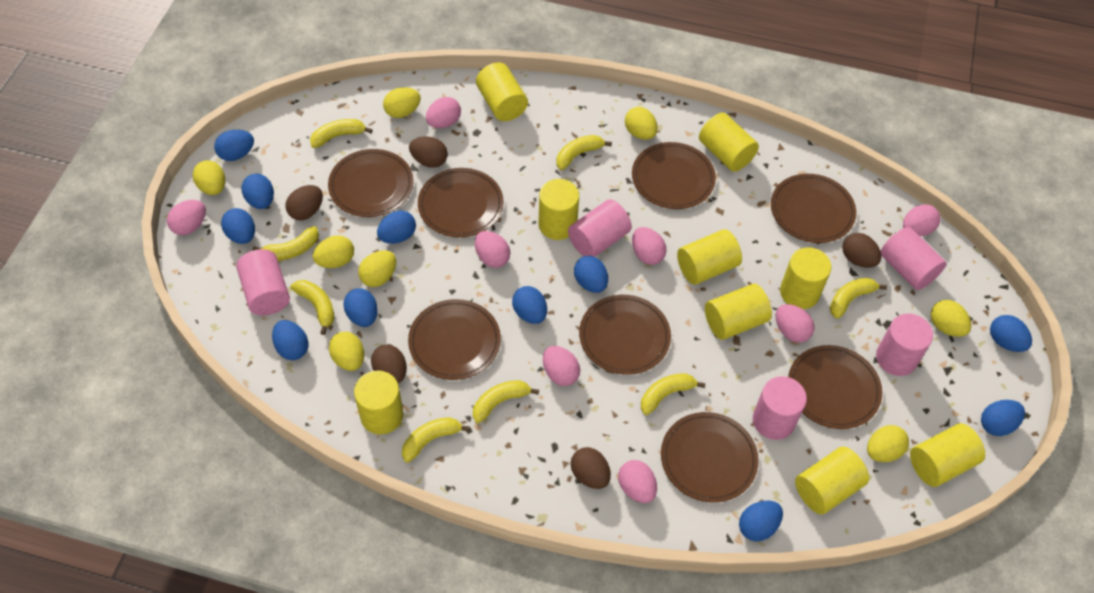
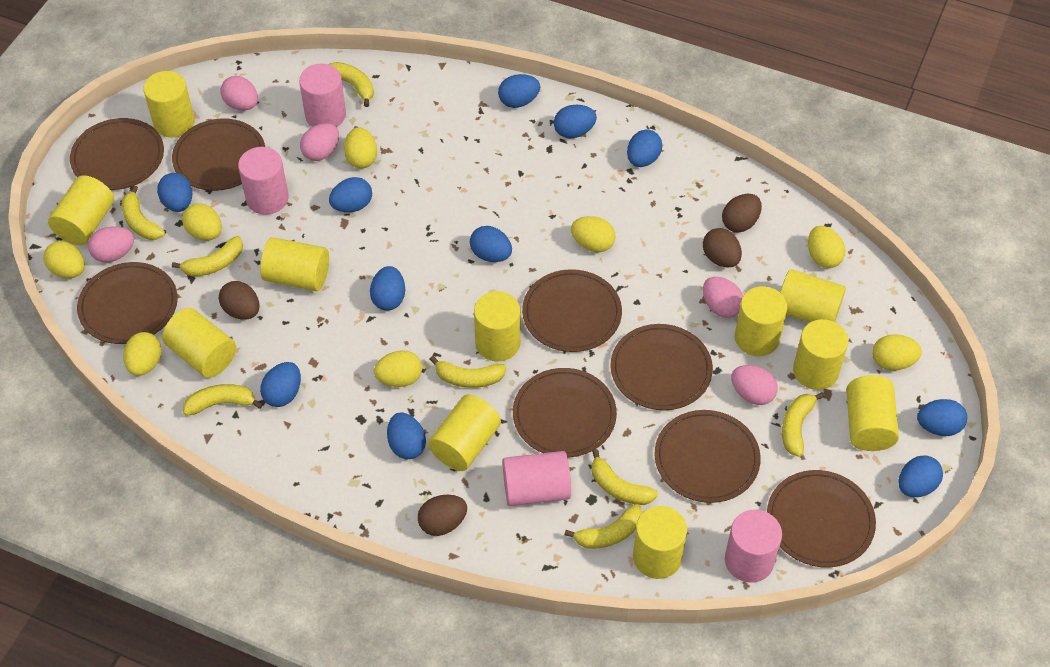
brown egg: [286,185,323,220] [371,345,407,383] [409,136,448,168] [571,447,611,489] [842,233,881,268] = 5 -> [219,281,260,319] [418,495,467,536] [703,228,742,268] [722,194,762,232] = 4
pink cylinder: [236,249,290,316] [568,199,632,257] [753,376,807,440] [876,313,933,376] [881,227,947,290] = 5 -> [238,147,289,215] [299,64,346,127] [502,451,571,506] [725,510,782,583] = 4
pink egg: [167,200,206,235] [426,97,461,128] [475,231,510,268] [543,346,580,386] [618,460,657,503] [632,227,667,265] [776,304,814,343] [903,204,940,236] = 8 -> [88,226,134,263] [220,76,258,111] [300,123,339,161] [703,277,743,318] [731,365,778,405] = 5
yellow cylinder: [354,371,404,435] [476,62,528,121] [538,179,579,240] [677,229,742,285] [699,113,759,172] [705,284,772,340] [780,247,832,309] [795,447,869,514] [910,423,985,487] = 9 -> [48,175,114,245] [143,71,195,137] [162,308,236,378] [260,237,329,291] [428,395,501,471] [474,291,521,361] [633,506,687,579] [735,286,787,356] [780,269,846,322] [793,319,848,390] [846,375,899,451] = 11

